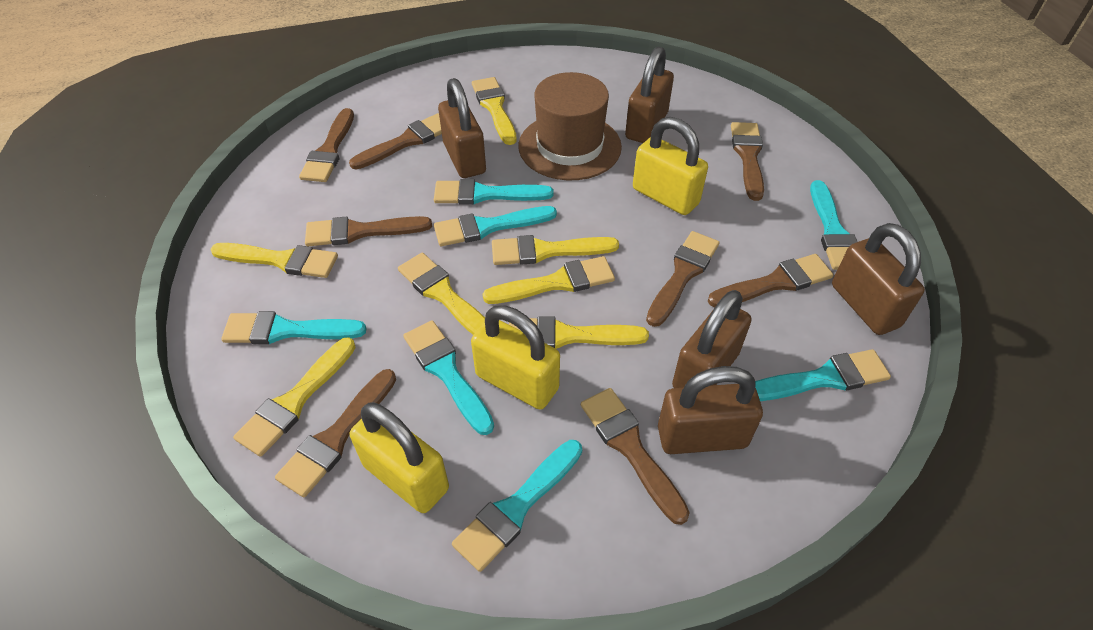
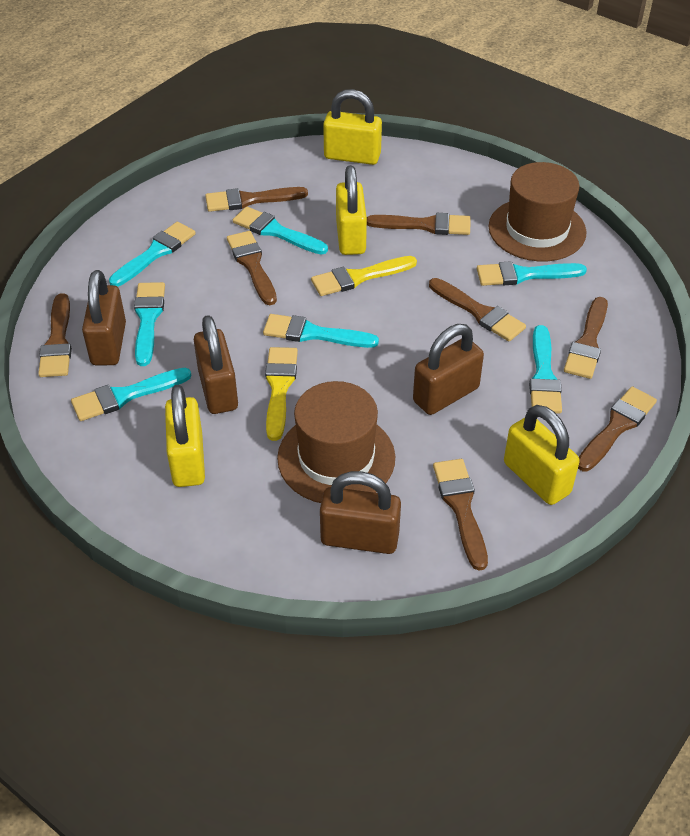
brown hat: [518,72,622,181] = 1 -> [277,381,395,503] [489,162,587,261] = 2
brown padlock: [438,78,486,178] [625,46,674,143] [658,366,763,454] [672,290,752,388] [832,223,925,335] = 5 -> [82,270,126,365] [194,315,238,414] [320,471,401,554] [413,324,484,415] = 4
yellow brush: [210,243,338,278] [233,337,356,457] [398,253,485,334] [472,77,517,145] [483,256,615,304] [492,235,619,265] [509,316,649,349] = 7 -> [265,347,298,441] [311,256,417,296] = 2
yellow padlock: [350,402,449,513] [471,305,560,410] [633,117,708,215] = 3 -> [165,385,205,487] [323,89,382,165] [336,165,367,255] [504,405,580,505] = 4

